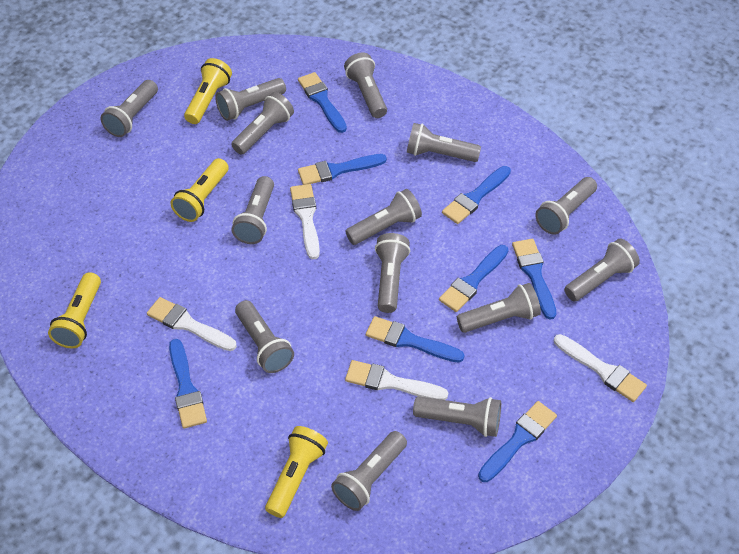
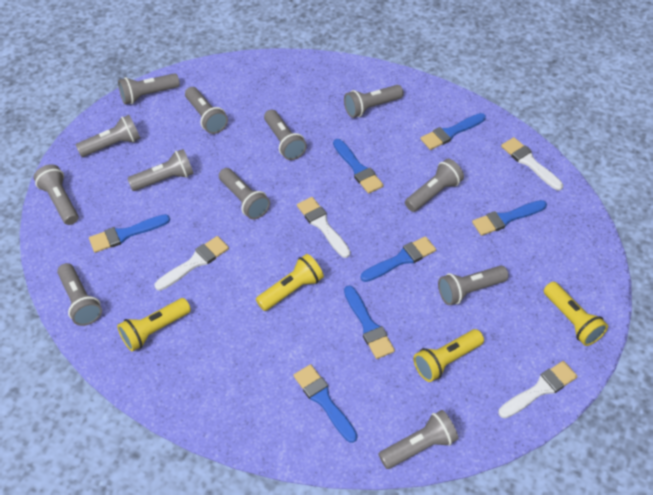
blue brush: [169,339,207,429] [298,72,347,133] [298,154,387,185] [366,316,465,363] [439,245,509,312] [442,166,511,224] [478,401,557,482] [512,239,556,320] = 8 -> [89,214,170,253] [293,364,358,443] [333,139,384,194] [344,286,395,359] [360,236,436,282] [420,113,486,150] [472,200,547,236] = 7
grey flashlight: [100,80,158,137] [215,78,286,121] [231,92,294,155] [232,176,274,244] [235,300,294,373] [331,431,407,511] [344,53,387,118] [345,189,422,245] [375,233,410,313] [407,123,481,162] [413,396,501,437] [457,283,541,333] [535,177,597,235] [564,239,640,302] = 14 -> [34,164,79,225] [57,263,102,326] [76,115,140,157] [118,73,180,105] [127,149,194,191] [185,87,228,134] [219,168,270,219] [264,110,307,160] [344,85,403,118] [379,410,458,469] [405,159,464,212] [438,266,509,305] = 12

